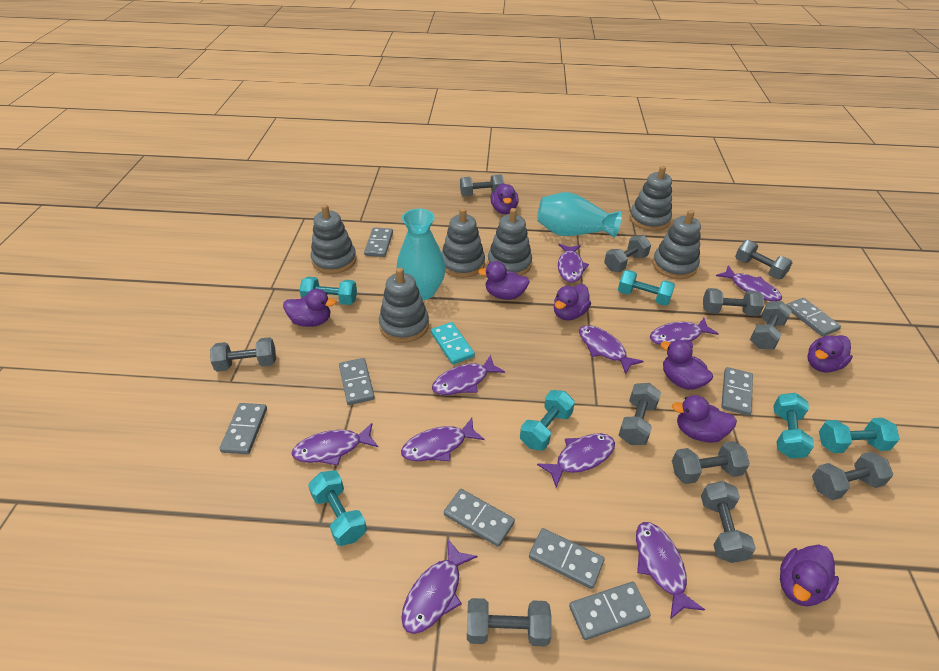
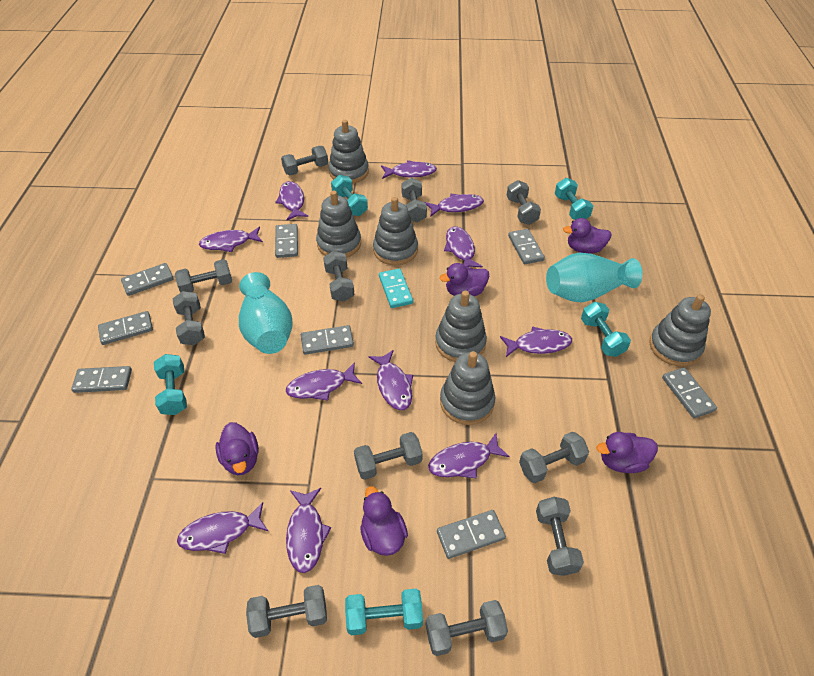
purple duck: [283,289,336,327] [478,261,530,300] [491,183,519,214] [554,284,591,320] [660,340,713,390] [672,395,737,443] [780,545,839,607] [807,335,853,372] = 8 -> [215,422,259,475] [360,486,408,556] [440,263,489,296] [563,218,611,254] [596,432,658,473] = 5
purple fish: [291,423,378,465] [401,418,485,461] [401,539,478,634] [432,355,505,395] [537,433,615,488] [558,244,589,283] [579,325,644,374] [636,522,705,619] [650,318,719,348] [716,265,782,302] = 10 -> [177,502,269,554] [199,227,263,252] [275,181,308,220] [286,362,362,401] [286,488,331,573] [368,350,413,410] [381,160,437,179] [425,194,484,216] [428,433,510,478] [444,226,483,268] [500,326,572,357] = 11
turquoise dumbbell: [299,277,357,305] [308,470,367,546] [520,390,575,451] [618,270,675,306] [773,393,814,458] [819,418,900,453] = 6 -> [154,354,187,415] [331,175,368,216] [345,589,423,635] [555,178,593,220] [581,302,631,357] = 5

